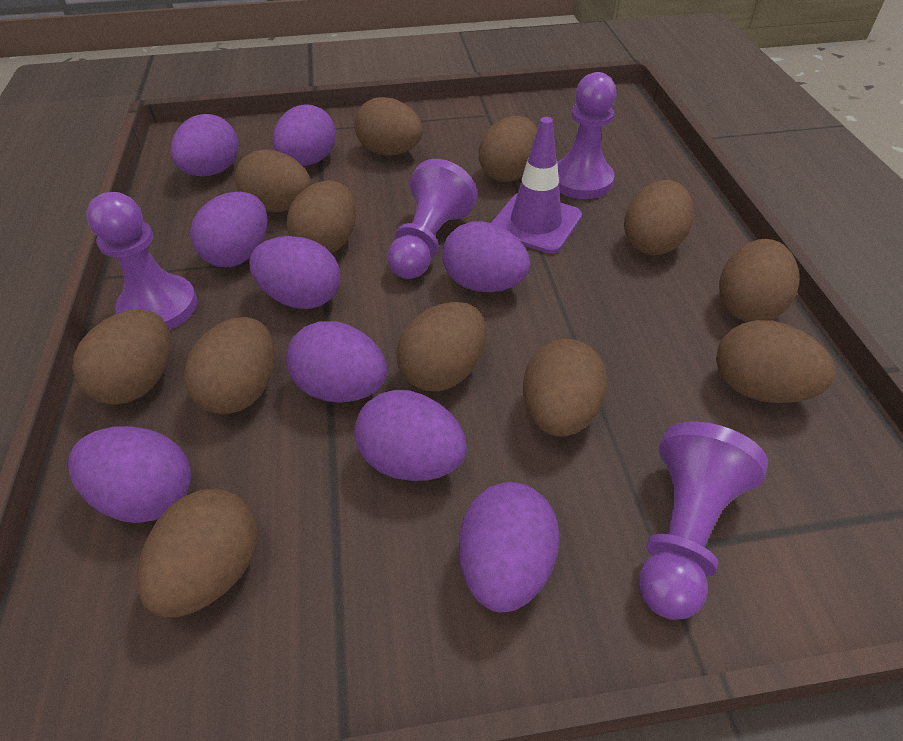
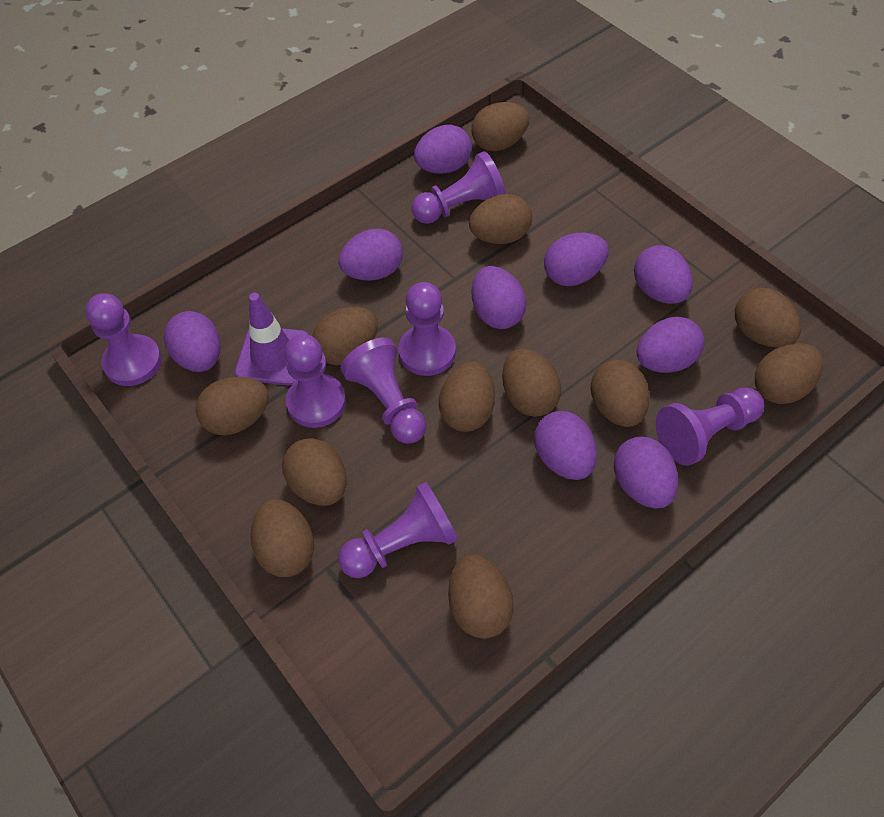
purple pawn: [86,192,197,330] [387,159,477,279] [557,72,617,199] [639,421,768,620] = 4 -> [85,293,162,386] [284,335,346,428] [338,482,458,578] [340,337,426,444] [398,282,456,376] [411,151,506,224] [656,388,764,466] = 7

